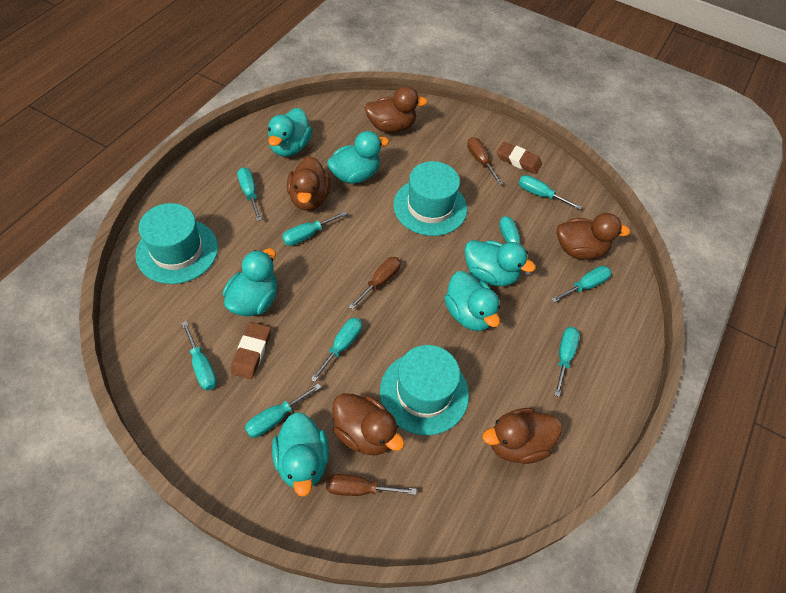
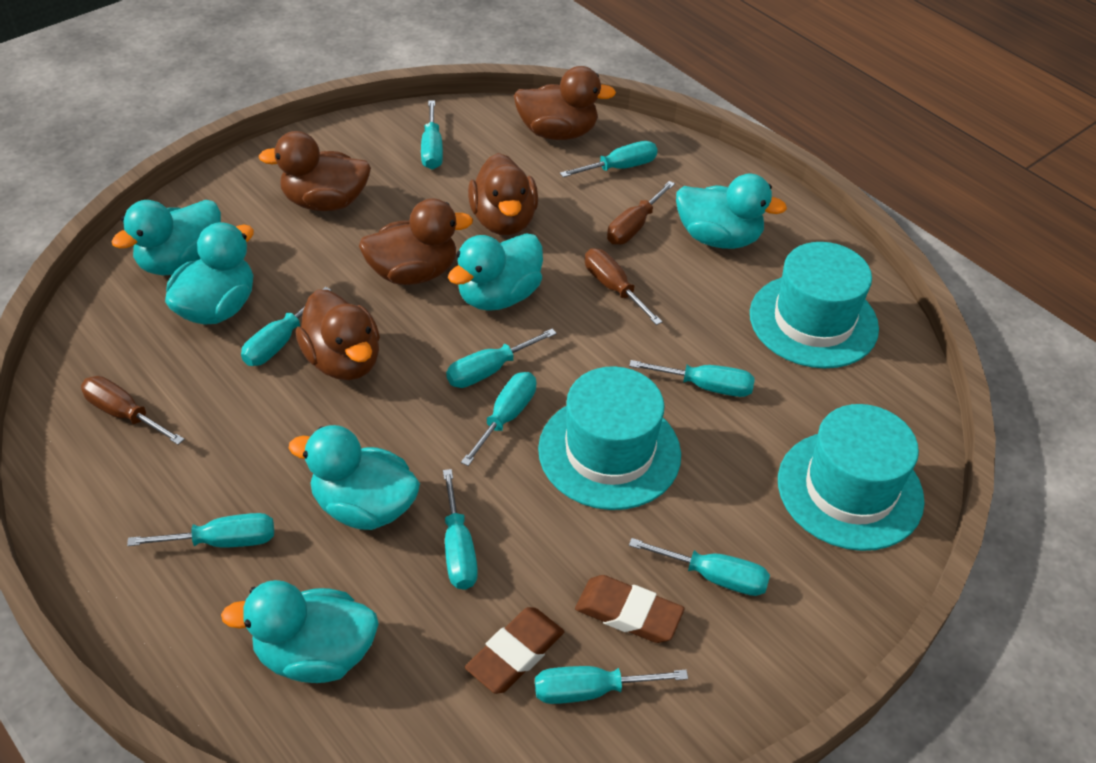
turquoise screwdriver: [182,321,217,391] [237,167,262,221] [245,383,321,438] [282,211,347,246] [311,318,362,382] [499,216,530,275] [519,175,582,210] [551,266,612,303] [554,327,580,397] = 9 -> [127,513,274,547] [241,287,332,366] [421,100,443,169] [443,469,478,590] [446,329,557,388] [461,372,536,466] [535,666,688,704] [560,141,658,177] [629,360,755,397] [629,538,770,596] = 10

